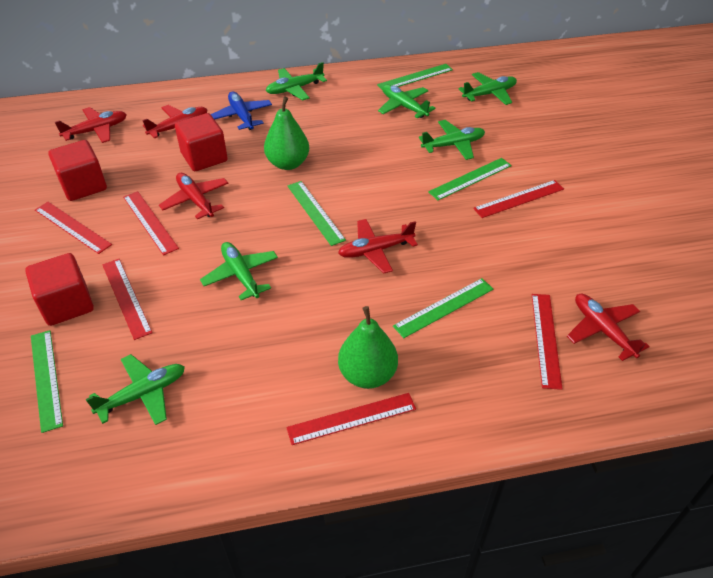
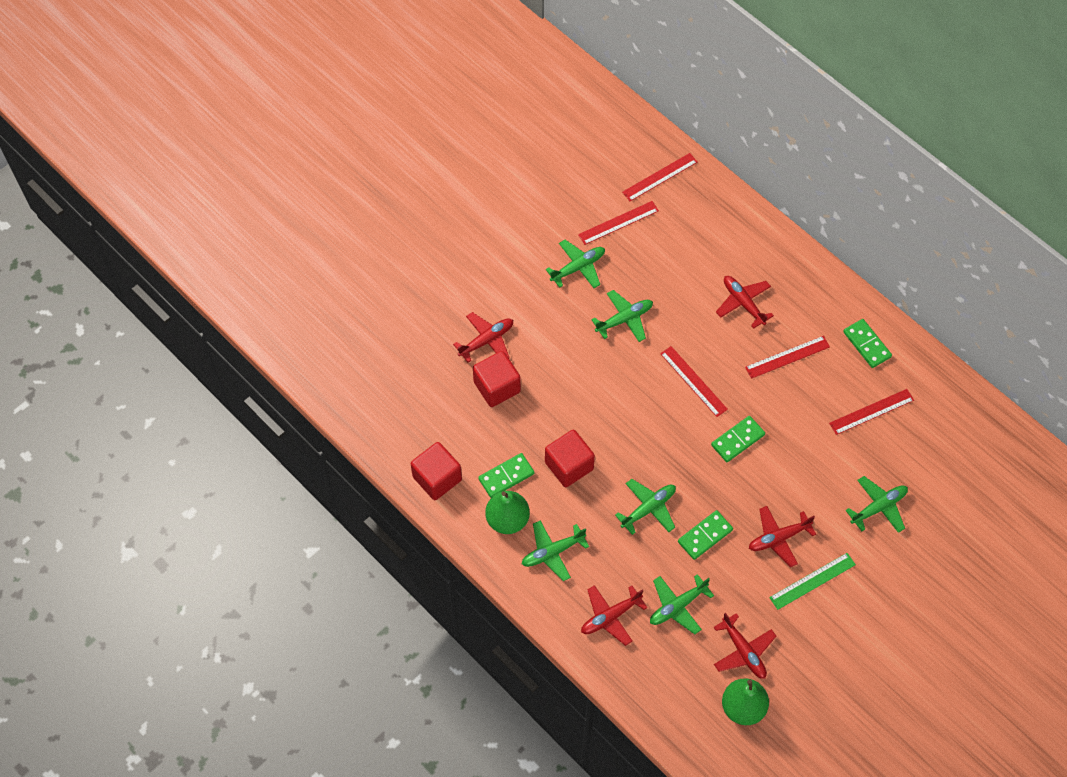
blue plane: [211,91,272,130] = 1 -> none = 0
green domino: none = 0 -> [478,453,534,498] [678,510,733,560] [711,416,765,462] [843,319,892,368] = 4
green ruler: [31,330,63,433] [288,181,346,246] [377,64,453,89] [393,278,494,338] [428,158,512,200] = 5 -> [769,553,856,610] = 1
red ruler: [35,202,112,254] [102,259,153,340] [123,191,179,255] [286,393,416,445] [473,180,564,218] [532,294,563,390] = 6 -> [578,201,659,245] [622,153,697,201] [660,346,728,417] [745,336,830,379] [829,389,914,435] = 5

